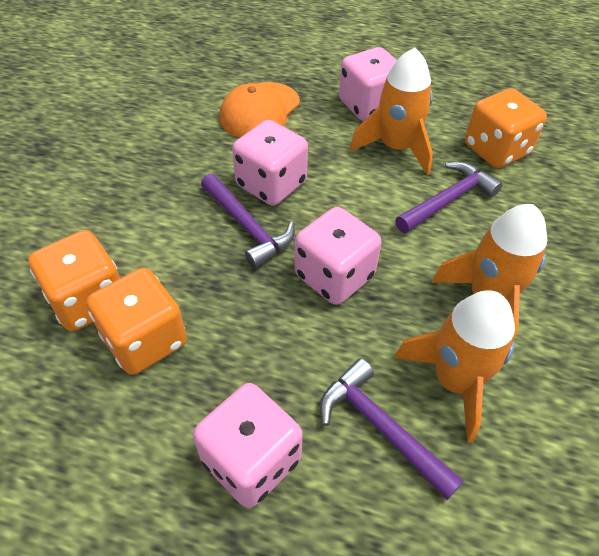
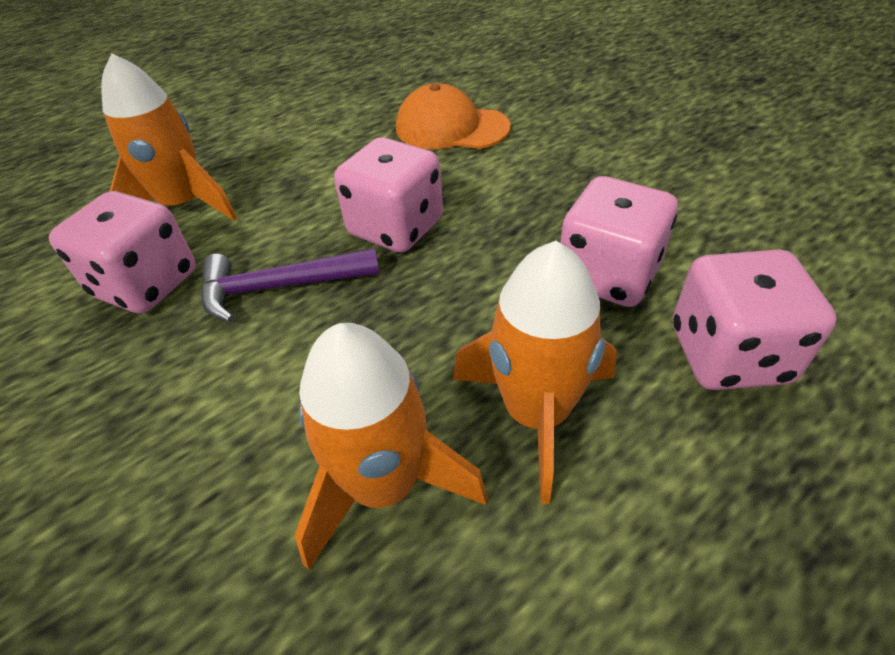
orange dice: [28,230,120,332] [86,268,187,375] [465,89,547,168] = 3 -> none = 0
purple hammer: [201,174,295,268] [320,358,464,500] [395,162,503,233] = 3 -> [201,248,380,323] = 1

